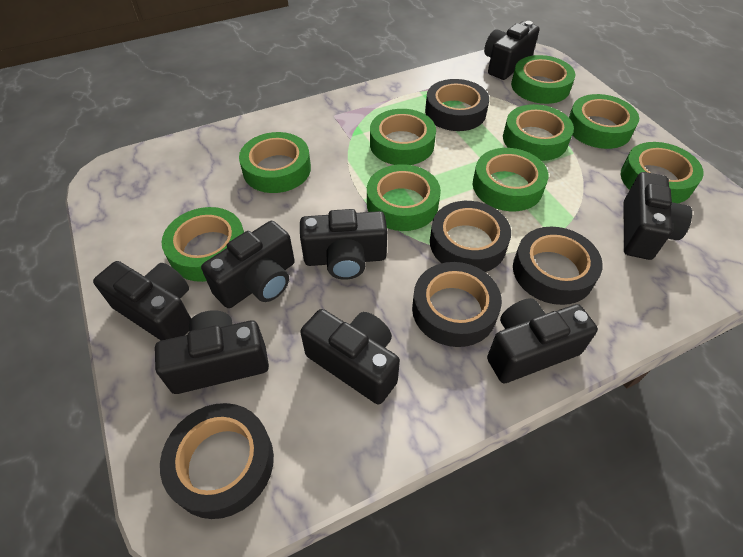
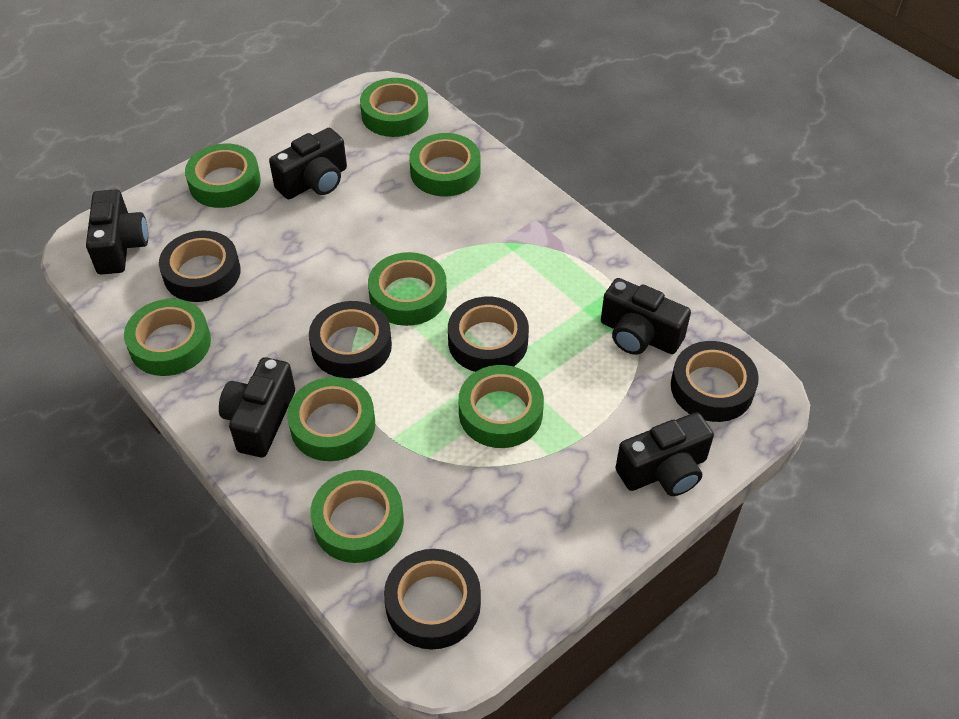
black camera: [93,261,191,341] [155,310,269,394] [201,221,295,308] [300,209,387,280] [300,309,400,405] [484,21,540,80] [487,298,598,383] [624,172,692,260] = 8 -> [86,189,148,275] [219,357,295,457] [269,128,347,199] [601,278,691,355] [616,412,714,496] = 5
green tape: [162,207,244,282] [239,132,311,193] [367,164,441,231] [370,109,436,165] [473,148,549,211] [503,104,574,161] [511,55,575,104] [569,94,639,149] [621,142,704,203] = 9 -> [124,299,211,376] [185,143,261,208] [287,377,375,461] [310,470,404,563] [360,78,429,137] [368,252,447,326] [410,133,481,197] [459,365,544,448] = 8

